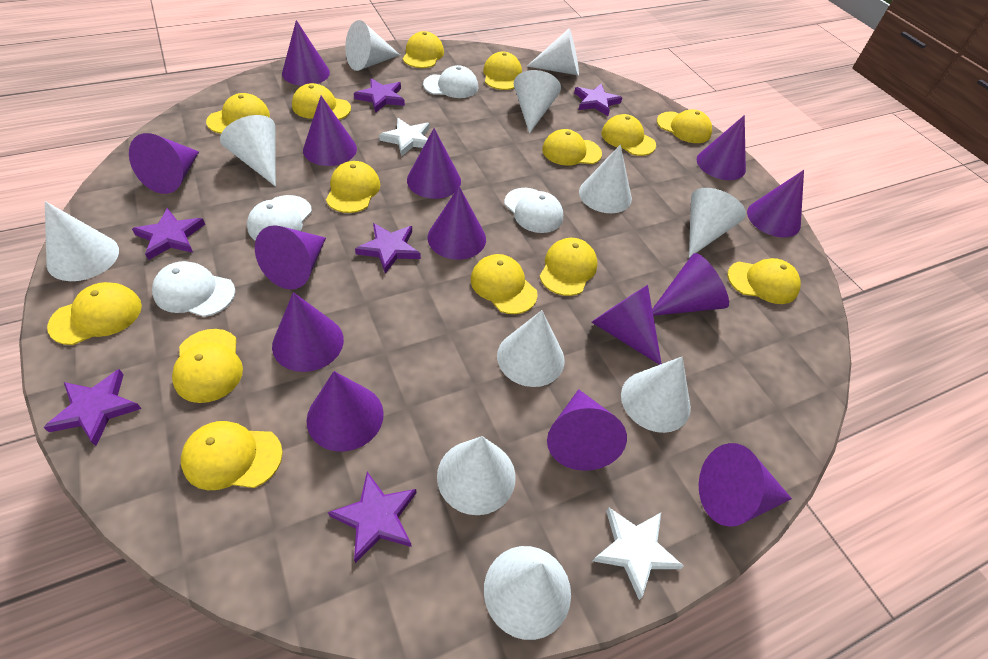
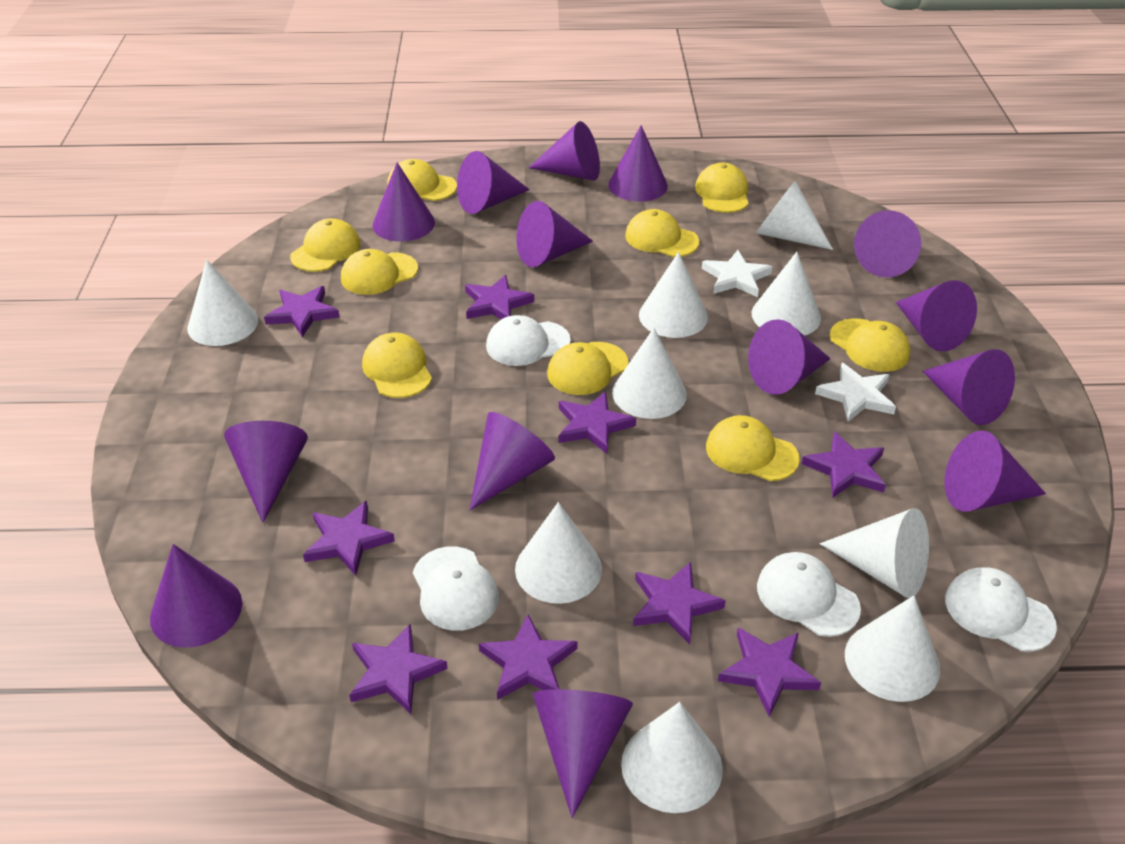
purple star: [43,369,142,446] [132,208,205,260] [328,472,416,563] [354,78,405,113] [355,223,421,274] [574,84,622,116] = 6 -> [264,286,340,337] [303,501,395,576] [349,623,448,714] [465,275,534,319] [479,614,578,700] [558,391,636,454] [633,562,726,645] [718,628,821,717] [802,432,886,498] = 9
white cone: [45,201,119,281] [220,115,276,186] [345,20,400,71] [437,436,516,515] [484,546,571,640] [497,310,565,387] [514,70,561,134] [527,28,579,75] [579,144,632,213] [621,357,691,433] [689,188,746,258] = 11 -> [187,260,258,346] [515,502,602,604] [612,328,687,419] [621,702,723,813] [639,252,708,338] [752,252,821,336] [756,181,833,250] [820,508,929,598] [845,596,940,702] = 9
yellow cap: [47,282,142,345] [172,329,243,403] [181,421,283,490] [206,93,270,134] [292,83,351,120] [326,161,380,213] [403,31,444,68] [471,254,538,314] [483,51,522,90] [539,238,598,296] [542,129,602,166] [601,114,656,156] [657,109,712,143] [727,258,801,304] = 14 -> [290,218,361,272] [341,249,418,295] [362,333,432,398] [387,159,457,201] [547,342,628,395] [625,209,699,257] [695,163,749,213] [706,415,800,481] [830,318,910,372] = 9

